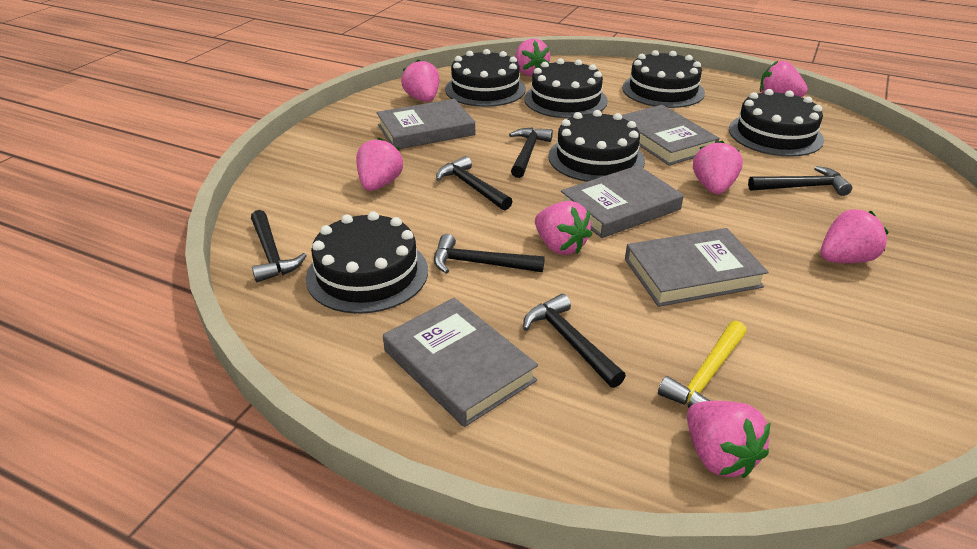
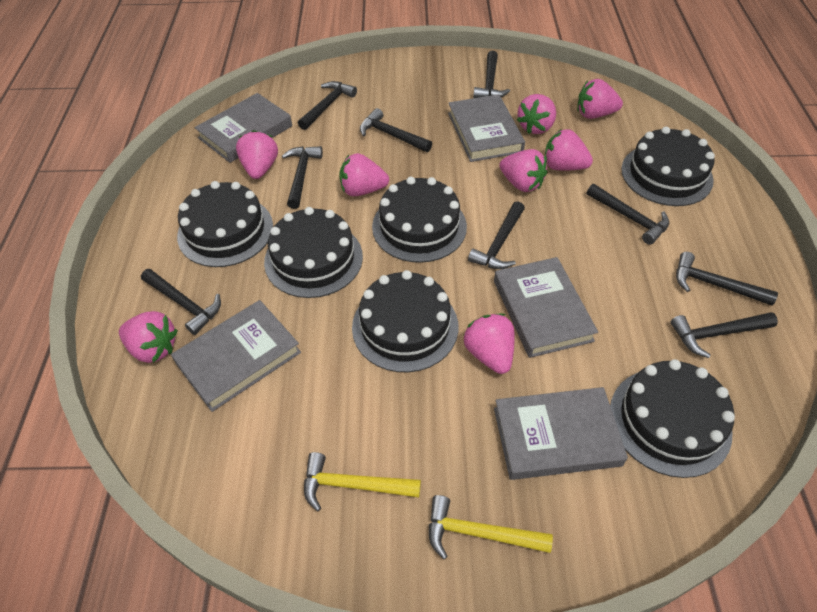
black hammer: [251,210,307,282] [434,234,545,274] [436,156,513,210] [509,128,553,178] [523,294,626,388] [748,166,852,196] = 6 -> [141,269,221,335] [282,146,323,209] [298,81,357,130] [360,108,432,152] [468,201,525,269] [473,51,510,98] [587,184,669,245] [671,312,778,358] [676,252,778,306] = 9
yellow hammer: [658,321,747,408] = 1 -> [304,452,421,511] [429,495,553,560] = 2

